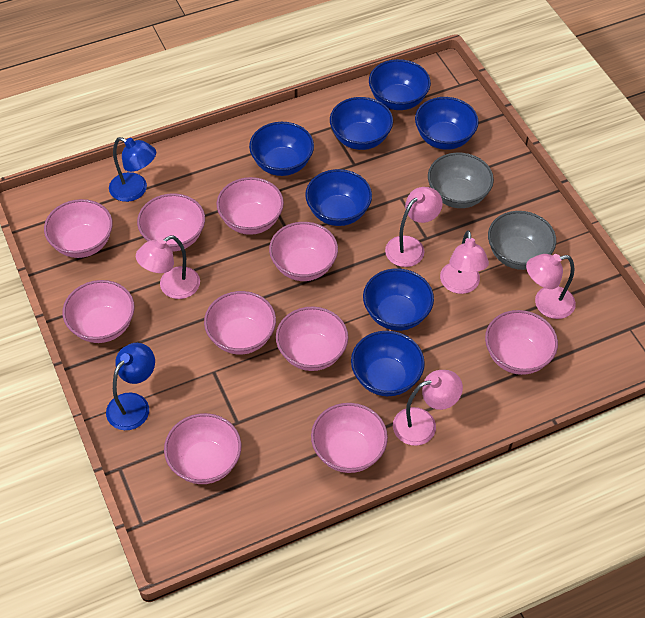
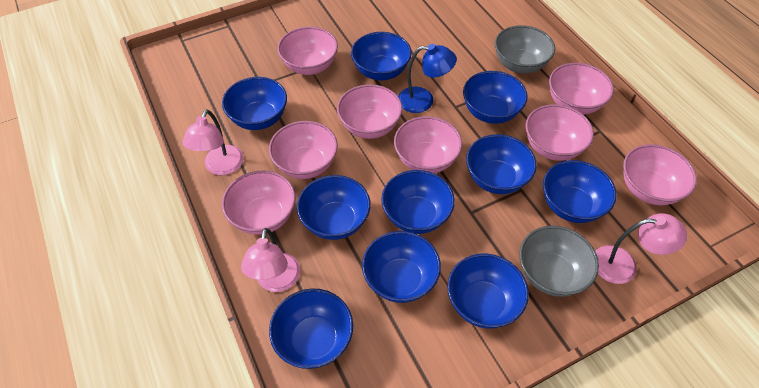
blue bowl: [249,122,314,176] [305,169,372,226] [330,97,393,150] [351,331,425,396] [363,269,434,331] [369,59,431,110] [415,97,479,150] = 7 -> [222,77,287,130] [269,289,353,369] [297,175,371,240] [351,32,412,80] [362,231,441,303] [381,170,455,234] [447,254,529,328] [463,71,528,124] [466,134,537,194] [543,160,616,223] = 10
blue lamp: [106,343,155,430] [109,137,156,202] = 2 -> [398,44,457,113] = 1
pink bowl: [44,199,113,258] [62,280,135,343] [137,193,205,252] [164,413,241,484] [204,291,276,355] [217,177,284,235] [269,222,338,281] [276,307,348,371] [311,403,388,473] [485,310,558,375] = 10 -> [222,170,296,235] [269,121,338,179] [278,27,338,75] [337,84,402,139] [394,116,462,174] [526,104,594,161] [549,63,614,115] [623,144,697,205] = 8
pink lamp: [136,235,200,299] [385,187,443,267] [393,370,463,446] [440,230,489,294] [526,254,576,319] = 5 -> [182,109,244,175] [241,228,300,292] [595,213,687,284] = 3

